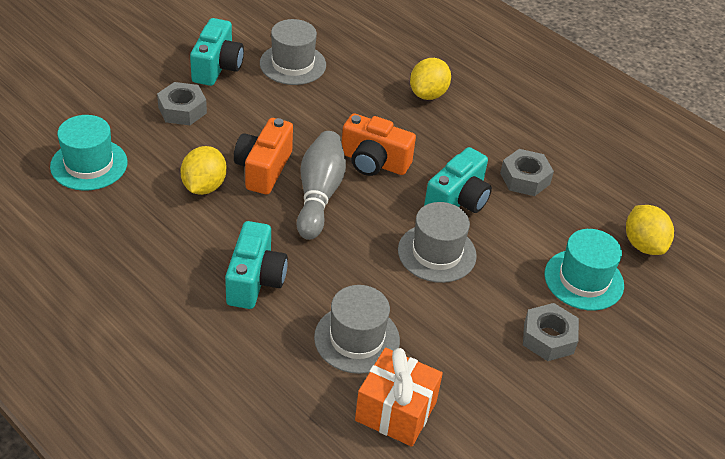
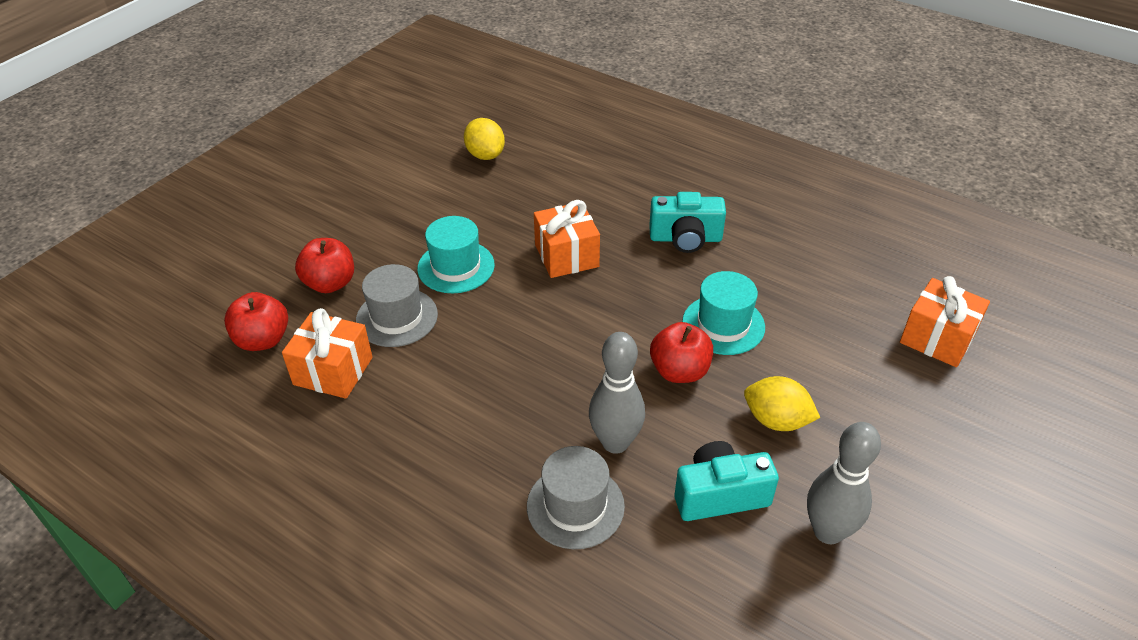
grey bowling pin: [297,131,346,240] = 1 -> [589,332,645,454] [807,422,881,544] = 2
grey hat: [260,19,326,85] [314,285,400,374] [398,202,477,283] = 3 -> [356,264,438,347] [527,446,625,549] = 2
grey nut: [157,82,207,125] [500,149,554,196] [523,303,579,361] = 3 -> none = 0
orange camera: [234,118,293,194] [342,113,416,176] = 2 -> none = 0
orange gift: [355,348,443,447] = 1 -> [282,308,373,399] [534,200,600,278] [900,276,990,367] = 3
red apple: none = 0 -> [224,292,288,351] [295,238,354,293] [650,322,713,383] = 3
turquoise camera: [190,18,244,86] [225,221,288,309] [424,147,492,213] = 3 -> [649,192,726,253] [675,441,779,521] = 2
yellow lemon: [181,146,227,195] [410,58,451,100] [626,205,674,255] = 3 -> [464,118,505,160] [744,376,820,431] = 2

